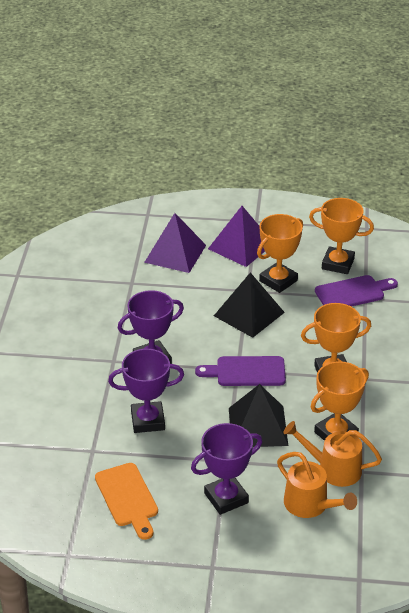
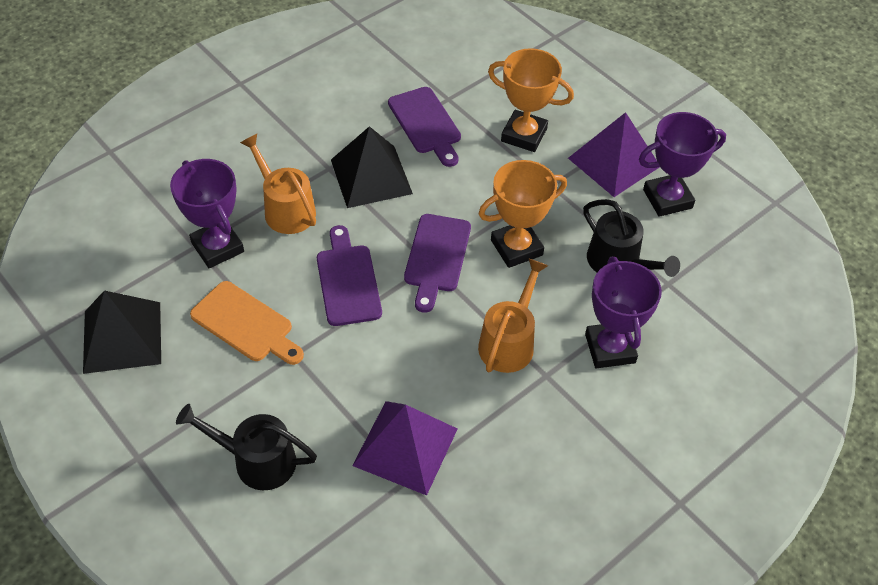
black watering can: none = 0 -> [176,404,317,490] [583,199,680,277] = 2
orange trophy: [257,214,303,293] [301,303,371,373] [309,198,374,274] [310,361,369,441] = 4 -> [479,160,567,268] [488,48,574,152] = 2
purple cutting board: [195,356,286,386] [315,275,398,307] = 2 -> [317,225,382,326] [388,87,461,167] [404,214,471,313] = 3

